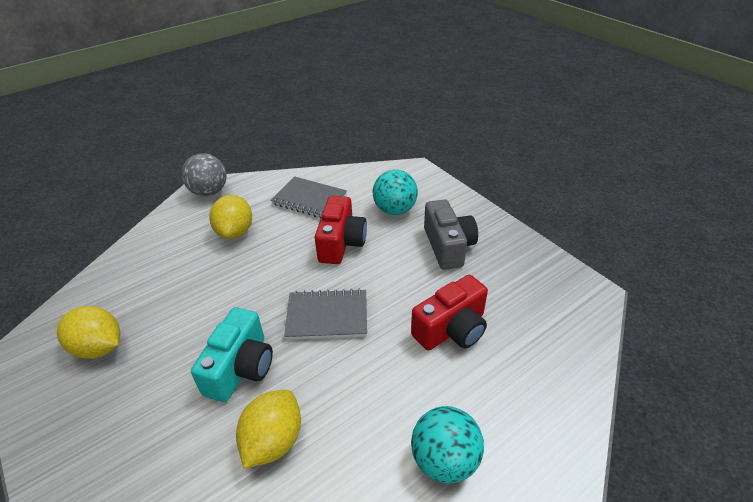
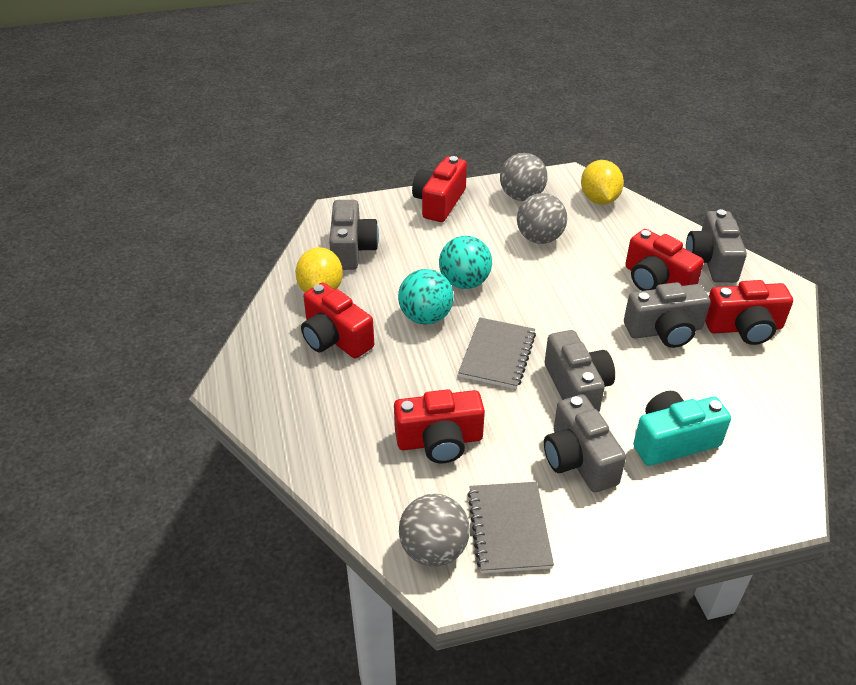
grey ball: [181,153,226,196] = 1 -> [399,494,470,567] [500,153,548,201] [517,193,567,244] = 3
grey camera: [424,199,478,270] = 1 -> [329,200,379,270] [544,394,626,492] [545,330,615,412] [624,282,710,348] [686,209,747,283] = 5
red camera: [315,196,367,264] [411,275,488,350] = 2 -> [301,282,374,358] [394,389,485,463] [412,156,467,222] [625,229,704,291] [705,280,793,345] = 5
yellow lemon: [57,306,120,359] [209,195,252,239] [236,390,301,468] = 3 -> [295,247,343,293] [581,160,624,205] = 2

